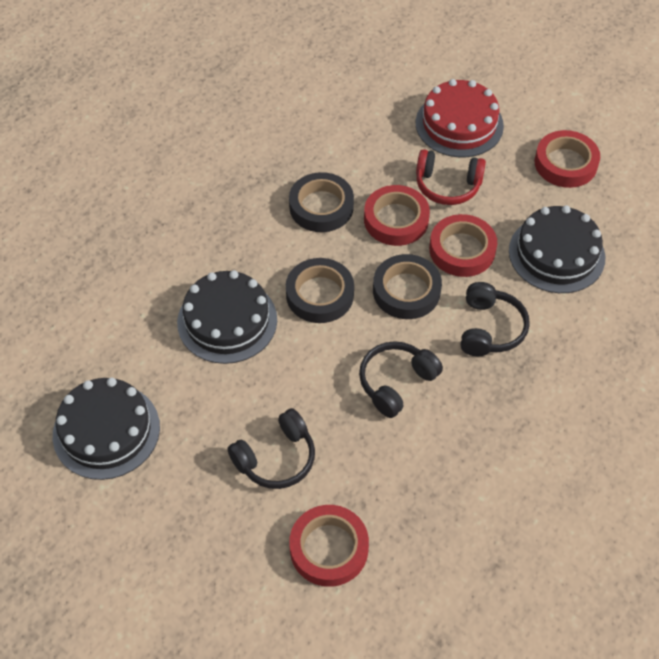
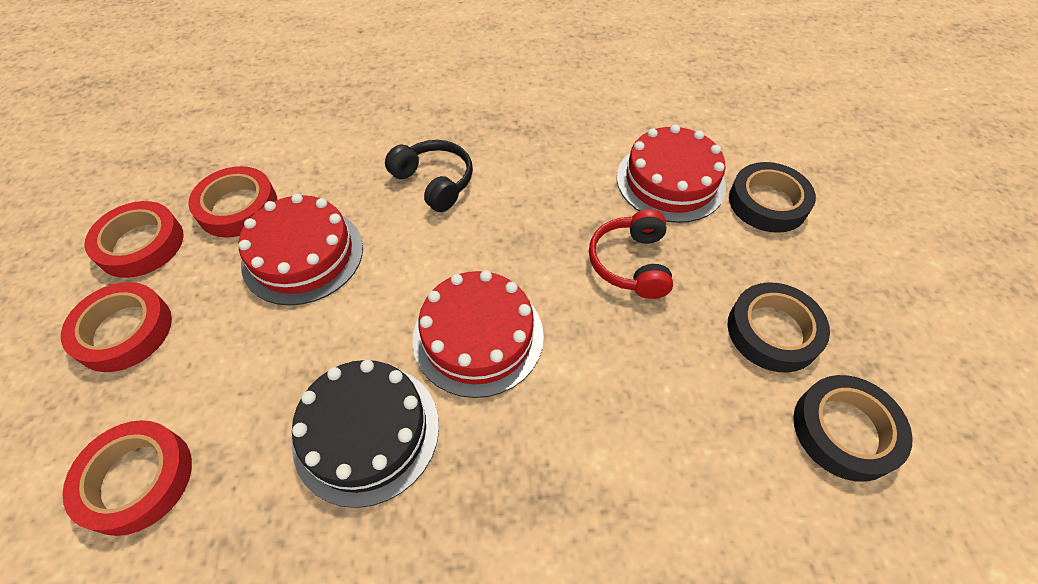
black cake: [53,378,160,480] [177,270,277,364] [509,205,605,293] = 3 -> [292,360,439,508] = 1
black headphones: [227,408,315,489] [359,341,443,418] [461,282,530,356] = 3 -> [385,140,473,212] = 1
red cake: [416,79,504,157] = 1 -> [239,194,363,305] [413,270,544,398] [617,124,726,223] = 3

